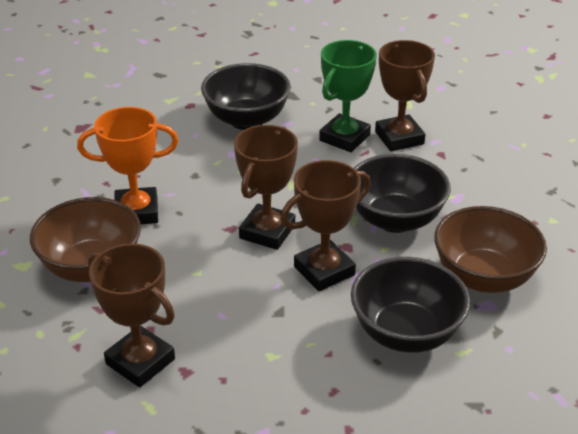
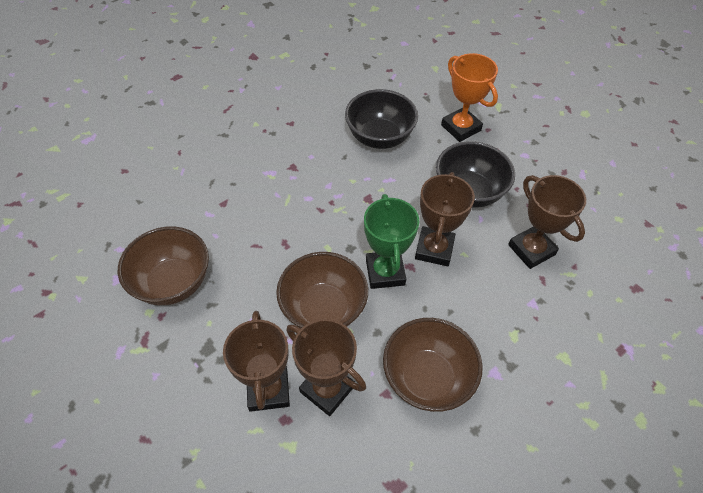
black bowl: [201,63,291,130] [351,257,470,353] [354,154,451,233] = 3 -> [345,89,418,149] [436,141,515,207] = 2
brown bowl: [30,197,141,282] [434,206,547,293] = 2 -> [118,226,209,305] [276,252,368,328] [383,318,483,412] = 3

